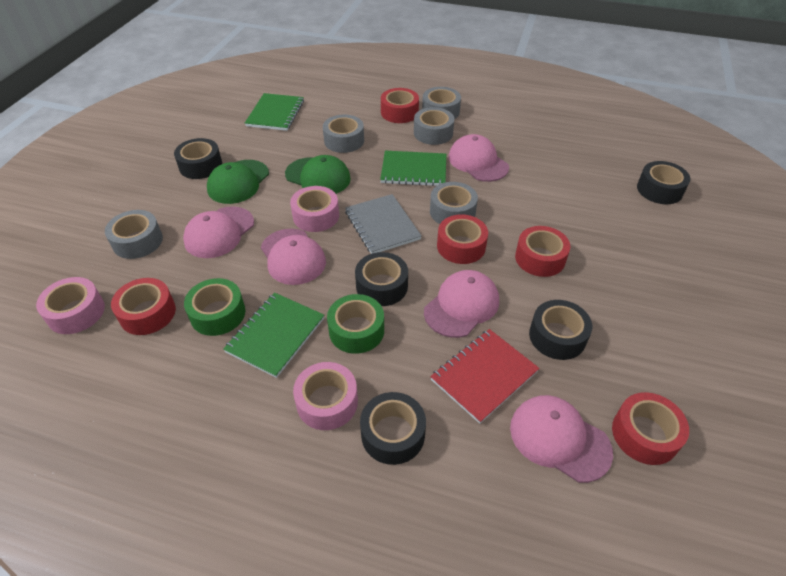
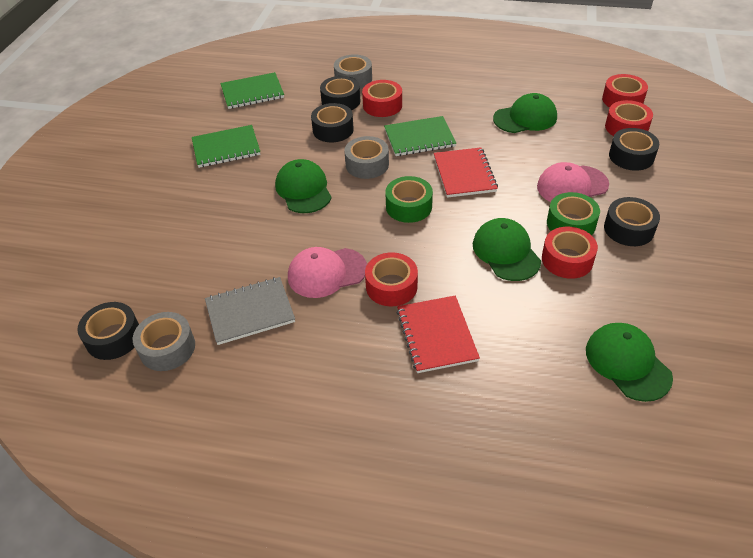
green cap: [207,160,269,204] [285,155,351,194] = 2 -> [275,159,331,213] [473,218,541,281] [493,93,557,133] [586,323,673,402] = 4
grey tape: [105,210,163,259] [323,115,364,153] [414,107,454,145] [422,87,461,119] [430,182,478,224] = 5 -> [133,312,195,371] [334,54,372,89] [344,136,389,179] = 3
pink cap: [183,206,254,258] [261,229,326,285] [424,270,499,338] [449,134,509,182] [510,395,613,483] = 5 -> [288,247,367,298] [537,162,609,202] = 2
pink tape: [36,277,105,334] [290,186,339,232] [293,362,358,430] = 3 -> none = 0
red notebook: [430,329,540,424] = 1 -> [397,295,480,373] [434,147,498,198] = 2

